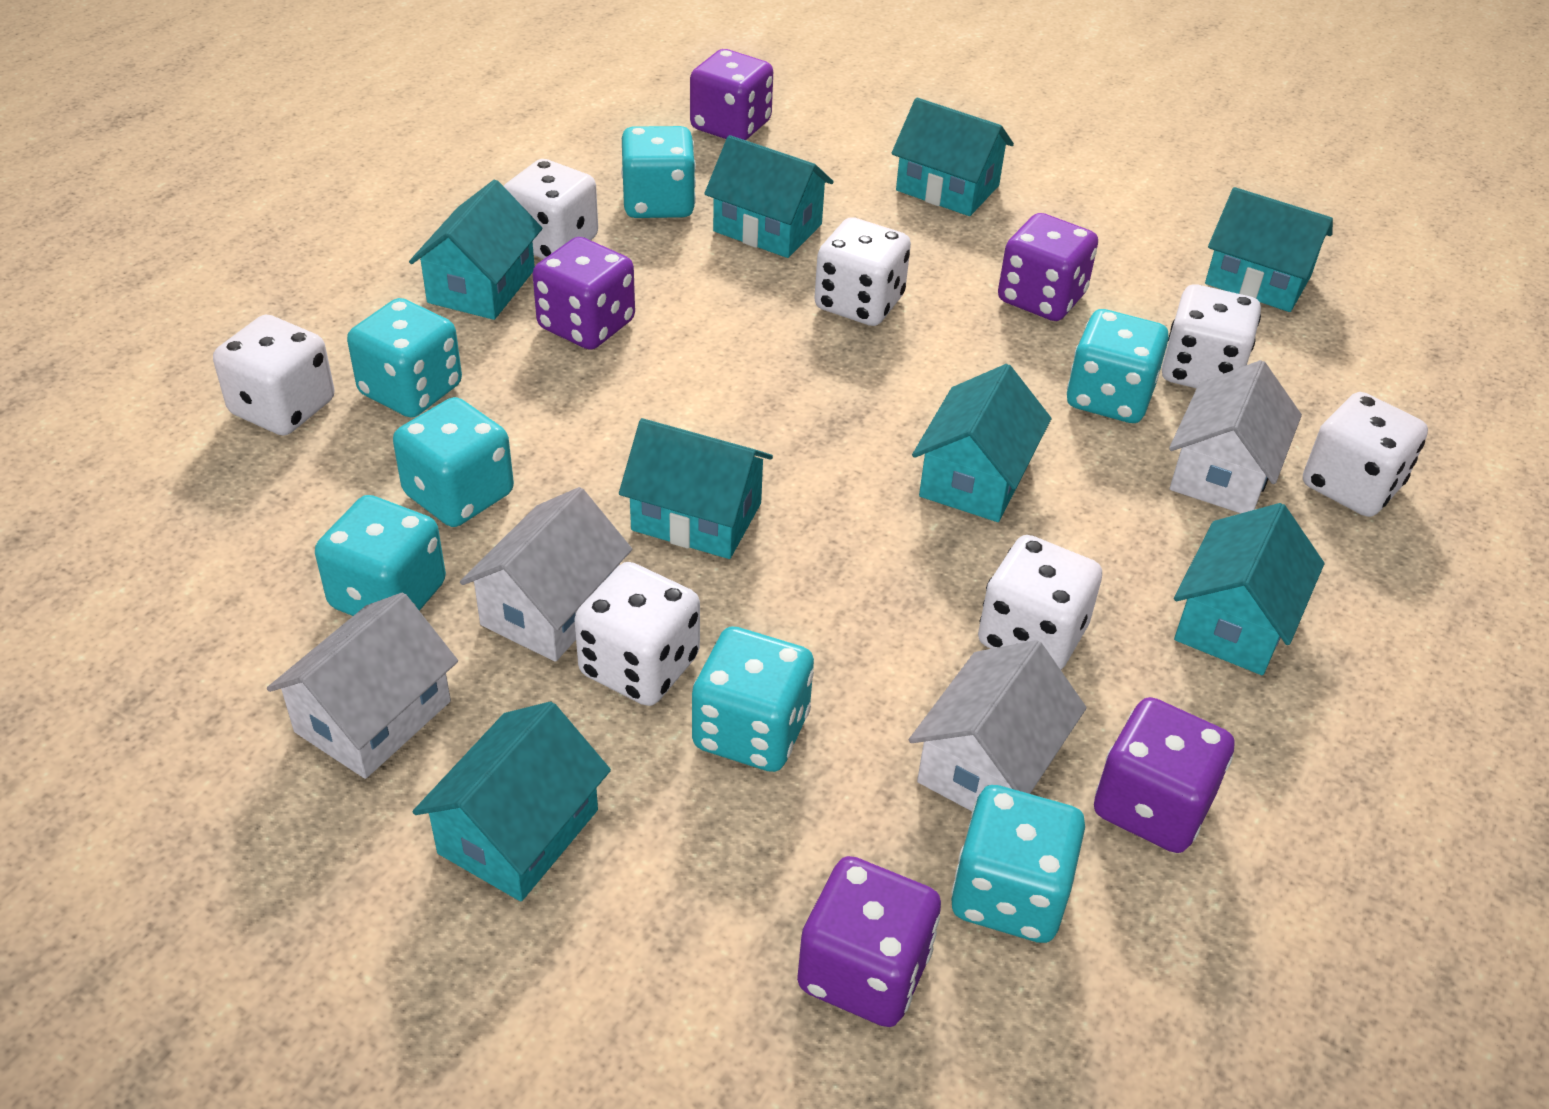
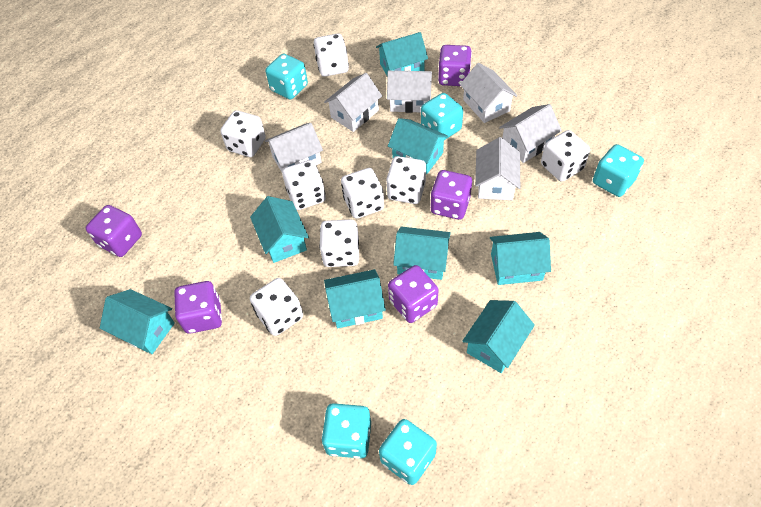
turquoise dice: [315,495,446,616] [347,298,462,418] [393,397,514,527] [621,126,696,218] [692,626,814,772] [951,785,1085,943] [1067,309,1169,423] = 7 -> [265,54,308,100] [322,403,371,459] [379,419,437,485] [421,93,463,140] [593,144,644,197] = 5
white dice: [213,315,335,435] [504,159,598,259] [574,562,700,706] [814,217,911,326] [978,535,1102,670] [1162,284,1261,388] [1303,392,1428,517] = 7 -> [220,110,266,157] [250,278,303,336] [282,160,326,210] [313,34,349,77] [319,219,359,267] [341,168,384,219] [386,156,426,204] [541,130,590,182] = 8
white house: [267,592,458,779] [460,487,632,662] [909,640,1087,811] [1169,360,1302,513] = 4 -> [265,123,323,172] [324,73,382,132] [387,70,432,113] [460,63,518,123] [475,137,520,200] [499,104,562,163] = 6

